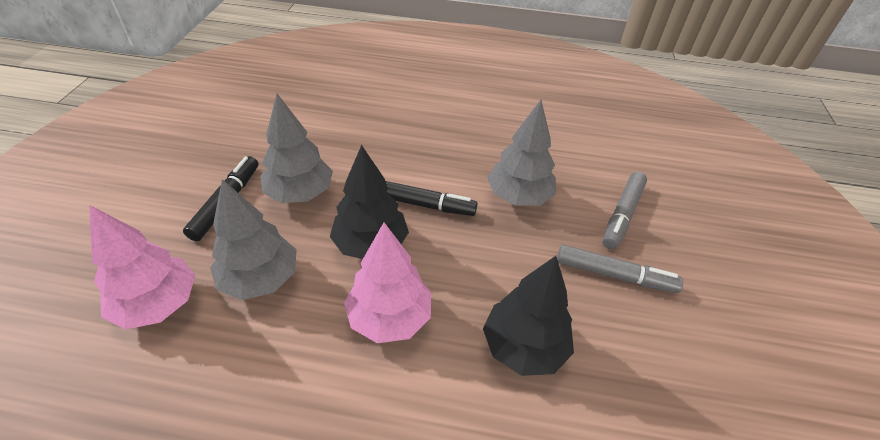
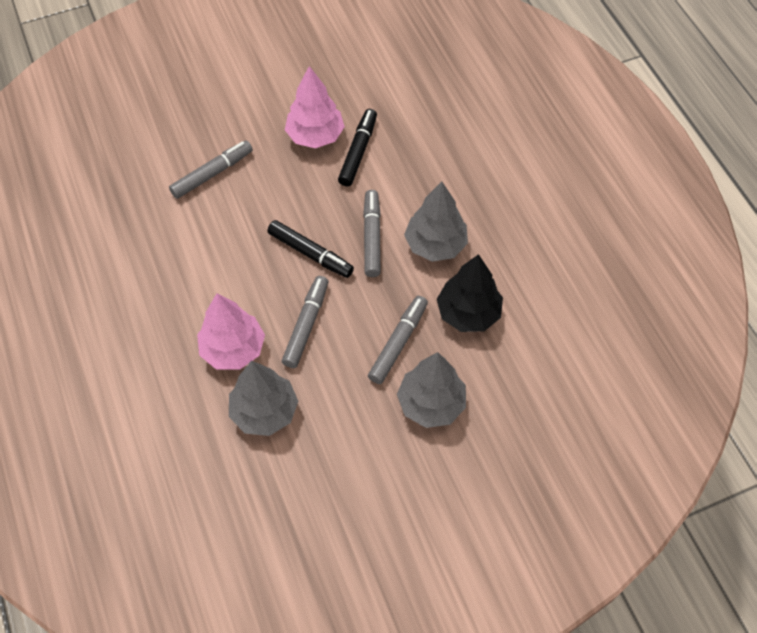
black tree: [330,145,409,259] [483,256,574,376] = 2 -> [437,254,503,332] = 1
grey marker: [557,245,683,293] [602,172,647,249] = 2 -> [169,140,253,199] [282,276,328,368] [363,190,381,277] [368,296,428,384] = 4

